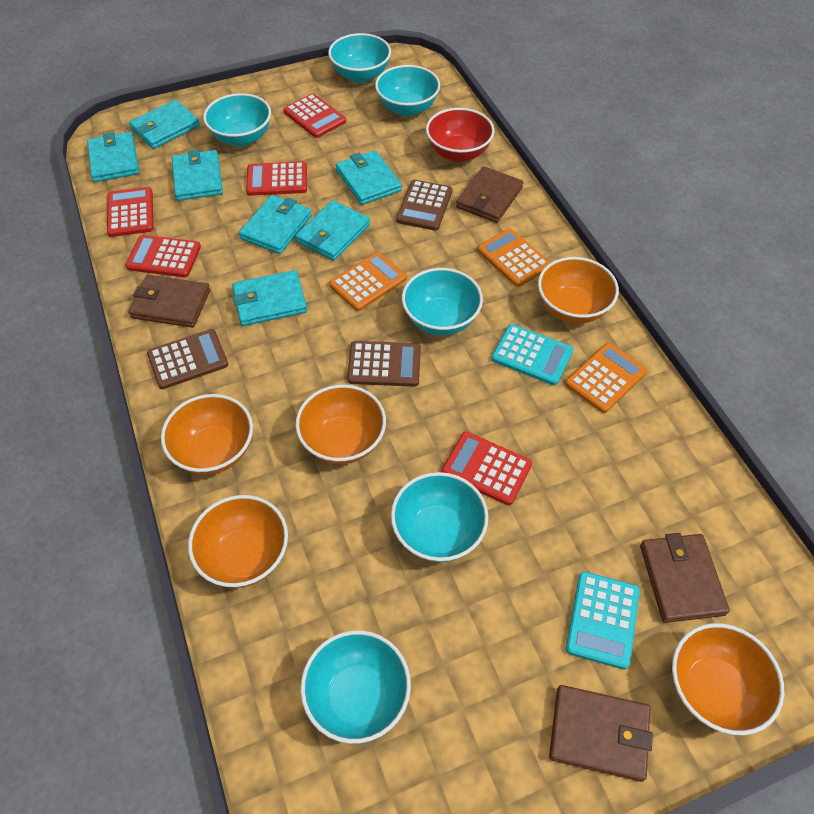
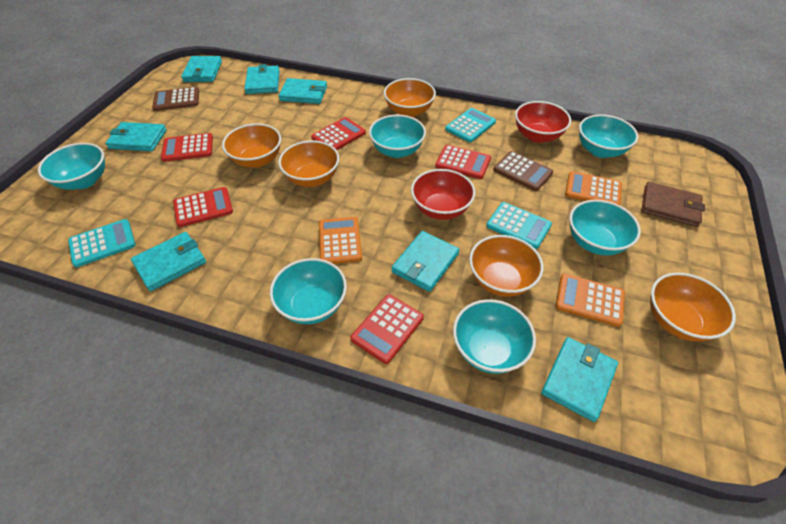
brown calculator: [147,329,228,389] [347,341,421,387] [396,180,452,231] = 3 -> [152,87,199,111] [493,151,553,191] = 2
brown wallet: [128,275,210,328] [456,166,523,223] [549,685,653,782] [640,533,730,623] = 4 -> [641,182,705,227] = 1
red bowl: [426,108,495,162] = 1 -> [411,169,475,220] [515,101,571,143] = 2
turquoise calculator: [491,324,574,385] [566,572,640,670] = 2 -> [68,219,136,267] [445,108,496,142] [486,202,552,249] = 3

